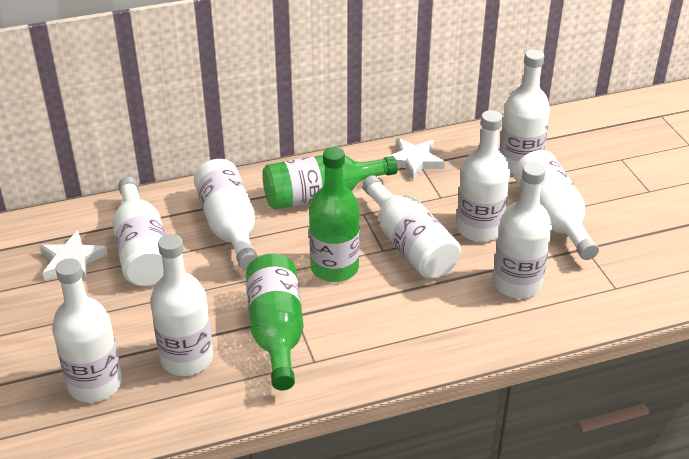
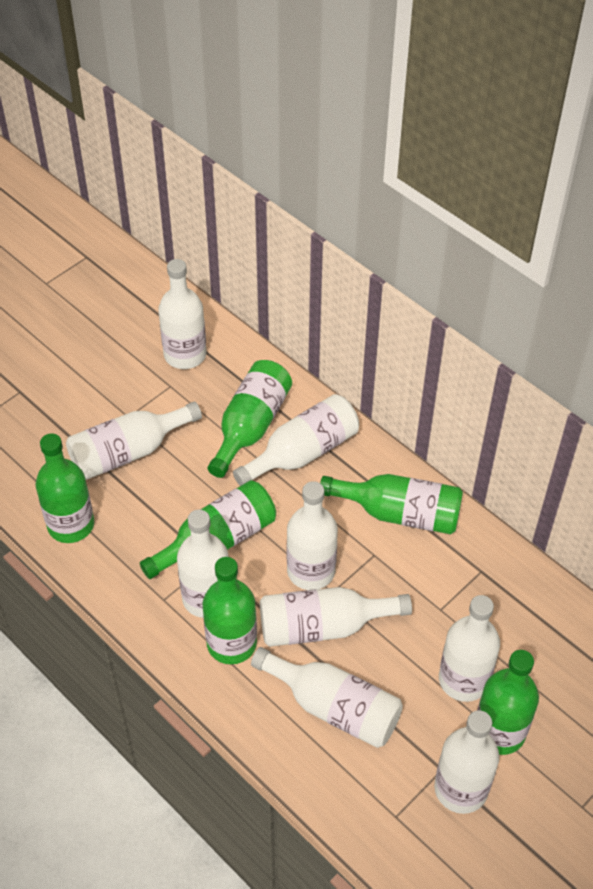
green bottle: [246,254,304,390] [262,155,398,210] [309,147,360,282] = 3 -> [36,434,94,543] [140,480,276,579] [202,557,257,664] [208,360,292,478] [320,474,463,534] [477,650,539,755] = 6
white star: [40,230,108,281] [387,138,445,180] = 2 -> none = 0

